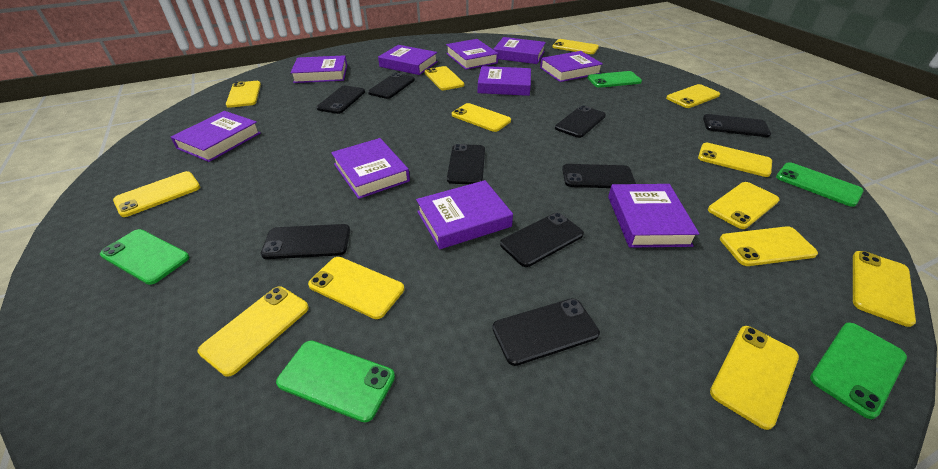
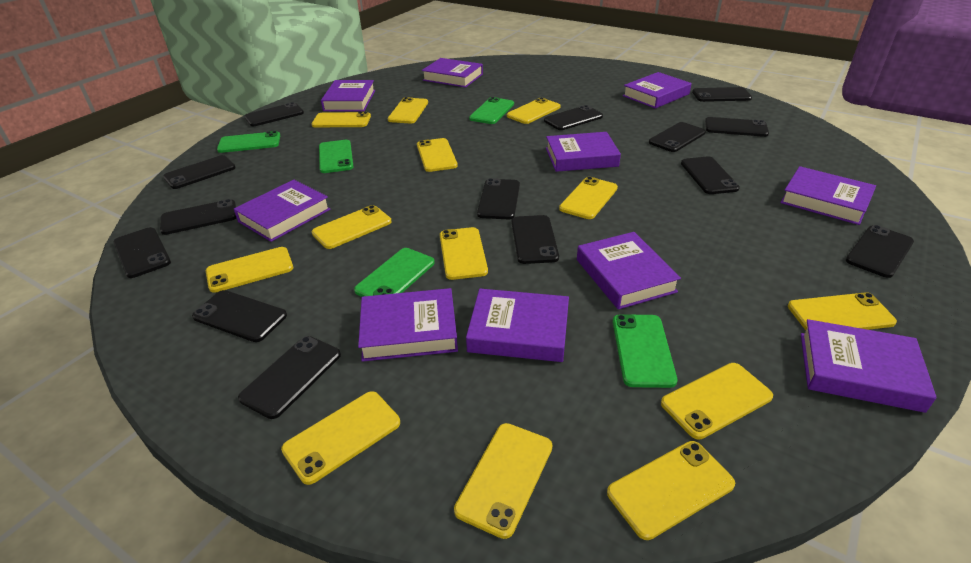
black phone: [261,224,350,259] [316,86,365,114] [368,73,415,99] [447,144,485,184] [492,298,600,366] [500,213,584,267] [555,105,606,138] [562,164,636,188] [703,114,771,137] = 9 -> [113,227,171,278] [160,199,236,235] [163,155,236,189] [192,290,287,342] [238,336,341,419] [244,102,304,126] [477,178,520,219] [511,215,559,264] [544,105,603,130] [649,122,706,152] [681,157,740,194] [692,87,752,102] [705,117,769,137] [846,225,914,278] = 14

